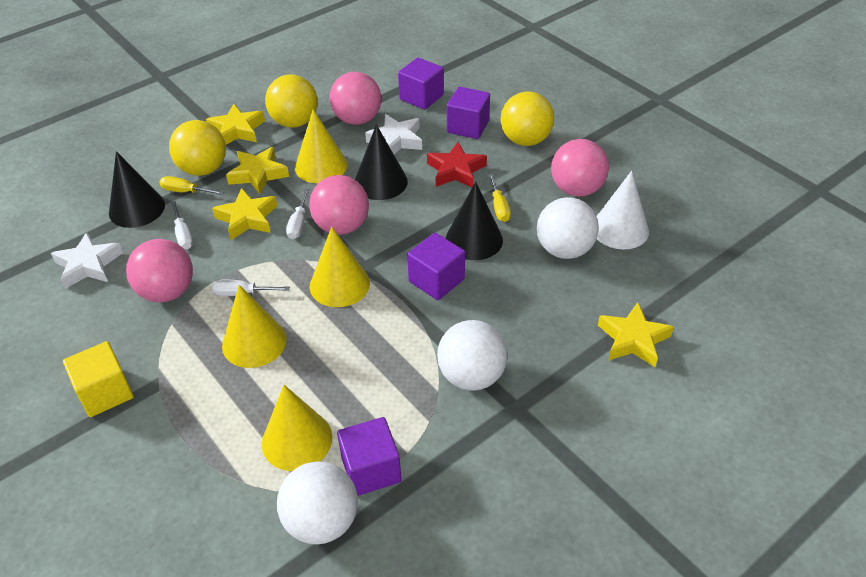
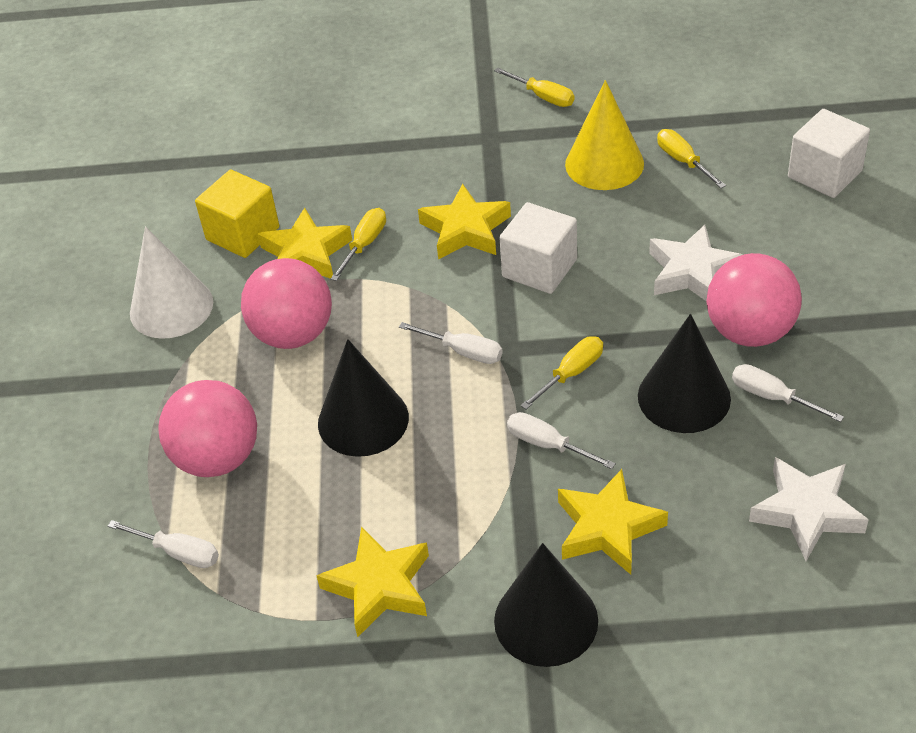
pink ball: [126,239,193,302] [309,175,369,235] [330,72,381,125] [551,139,609,196] = 4 -> [158,380,257,477] [241,258,332,349] [706,253,802,347] = 3
purple cube: [337,417,401,496] [398,58,444,110] [407,233,465,300] [447,87,490,139] = 4 -> none = 0
red star: [427,142,487,187] = 1 -> none = 0
white ball: [277,461,358,545] [437,320,507,390] [537,197,599,259] = 3 -> none = 0
white cube: none = 0 -> [499,202,577,294] [788,109,870,198] = 2
white screwdriver: [171,201,193,249] [212,280,290,296] [286,189,309,239] = 3 -> [108,520,219,568] [399,322,503,364] [507,412,616,469] [732,364,844,422] = 4
yellow ball: [169,120,226,176] [265,74,318,128] [500,92,554,146] = 3 -> none = 0
yellow cone: [222,285,287,368] [262,385,333,471] [295,109,347,183] [310,227,370,307] = 4 -> [565,80,644,190] = 1
yellow screwdriver: [159,176,224,195] [489,173,511,222] = 2 -> [331,208,386,281] [494,68,574,107] [521,336,603,409] [657,129,726,188] = 4

